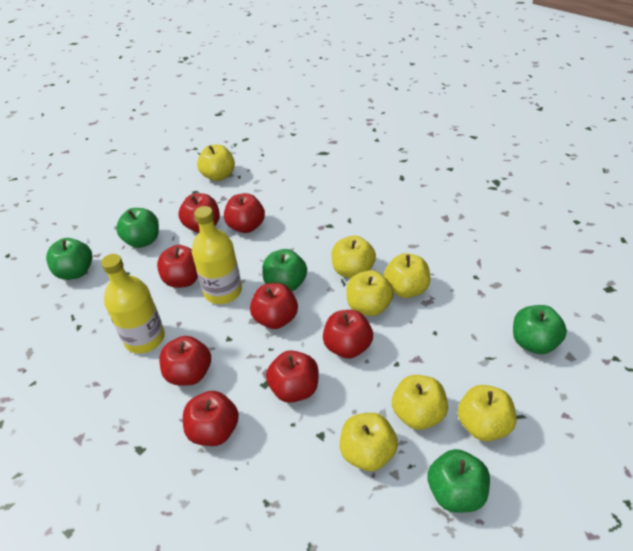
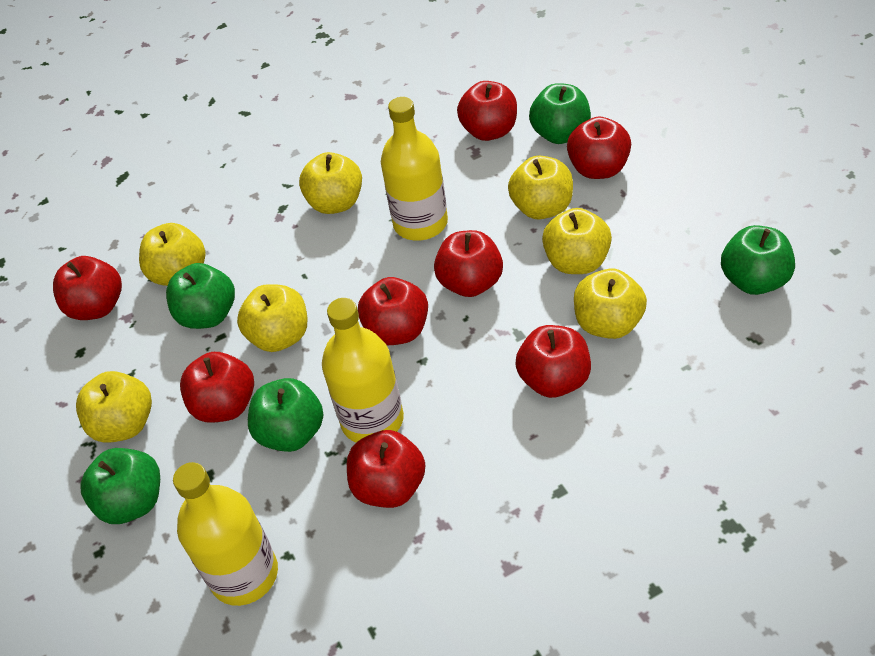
yellow bottle: [101,254,165,354] [192,206,242,304] = 2 -> [173,462,278,606] [322,298,404,443] [381,97,448,241] = 3

